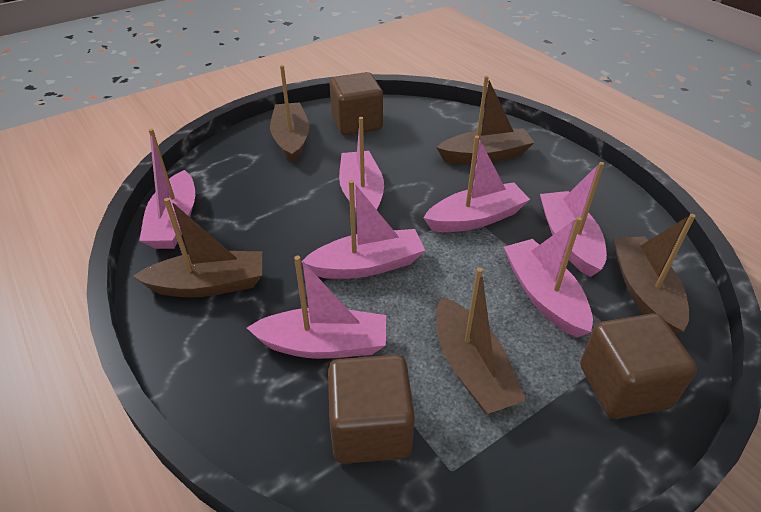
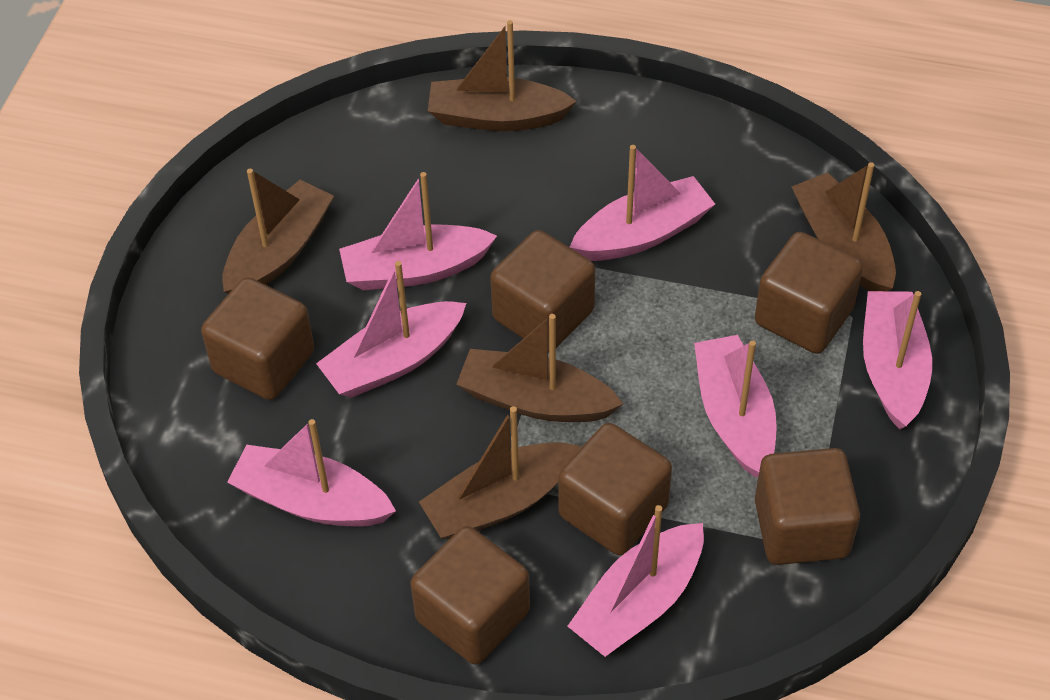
brown cube: [328,355,415,464] [330,72,383,135] [580,313,697,419] = 3 -> [201,277,314,400] [410,526,530,664] [490,230,595,353] [558,423,672,555] [755,232,863,354] [755,448,860,565] = 6

